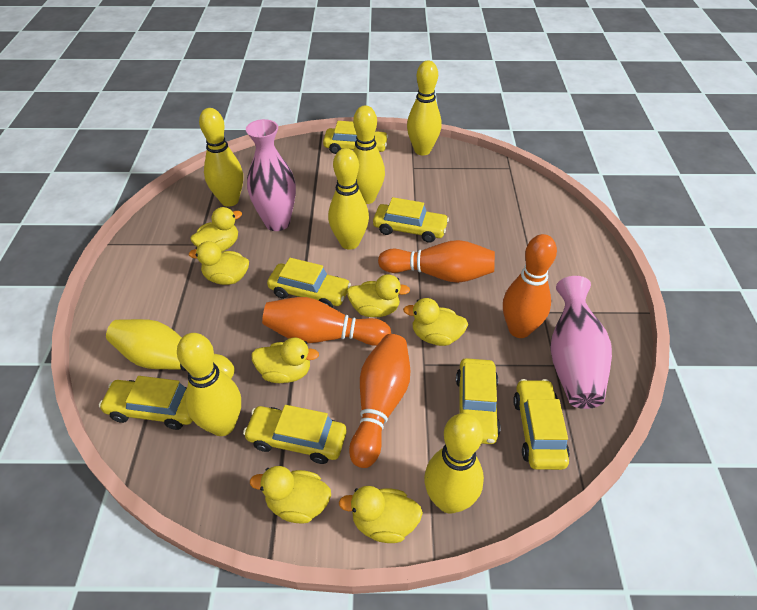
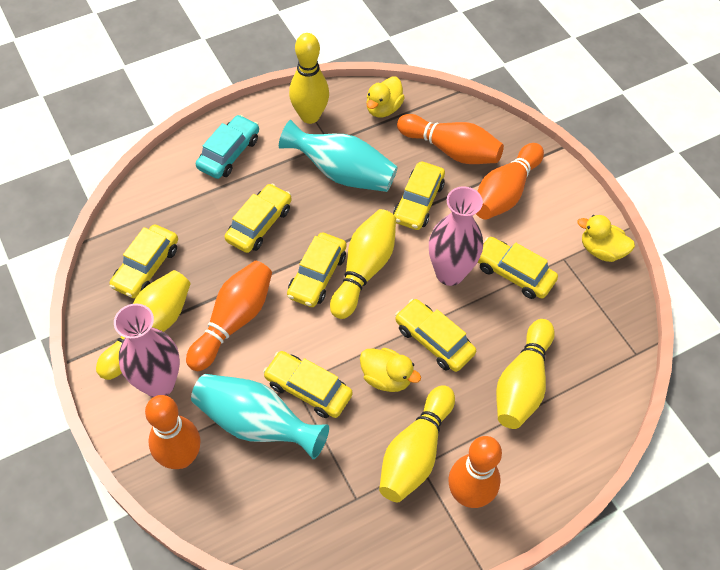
orange bowling pin: [262,297,391,346] [349,334,410,468] [378,240,495,283] [503,234,557,338] = 4 -> [145,395,201,469] [186,261,272,371] [397,114,504,164] [448,436,502,508] [476,143,544,219] = 5
turquoise car: none = 0 -> [196,115,259,179] = 1
turquoise vase: none = 0 -> [191,374,329,459] [279,120,398,192] = 2
yellow bowling pin: [106,319,235,378] [177,333,241,436] [199,108,243,207] [328,148,369,249] [353,105,385,204] [407,61,441,155] [424,413,484,514] = 7 -> [96,270,191,380] [289,33,329,124] [330,209,396,319] [379,385,455,502] [496,319,555,429] = 5
yellow duck: [189,241,249,285] [190,207,242,252] [250,466,331,524] [251,337,319,383] [339,486,423,543] [347,274,410,317] [403,298,468,346] = 7 -> [360,348,421,392] [366,77,405,118] [578,215,635,262] = 3

